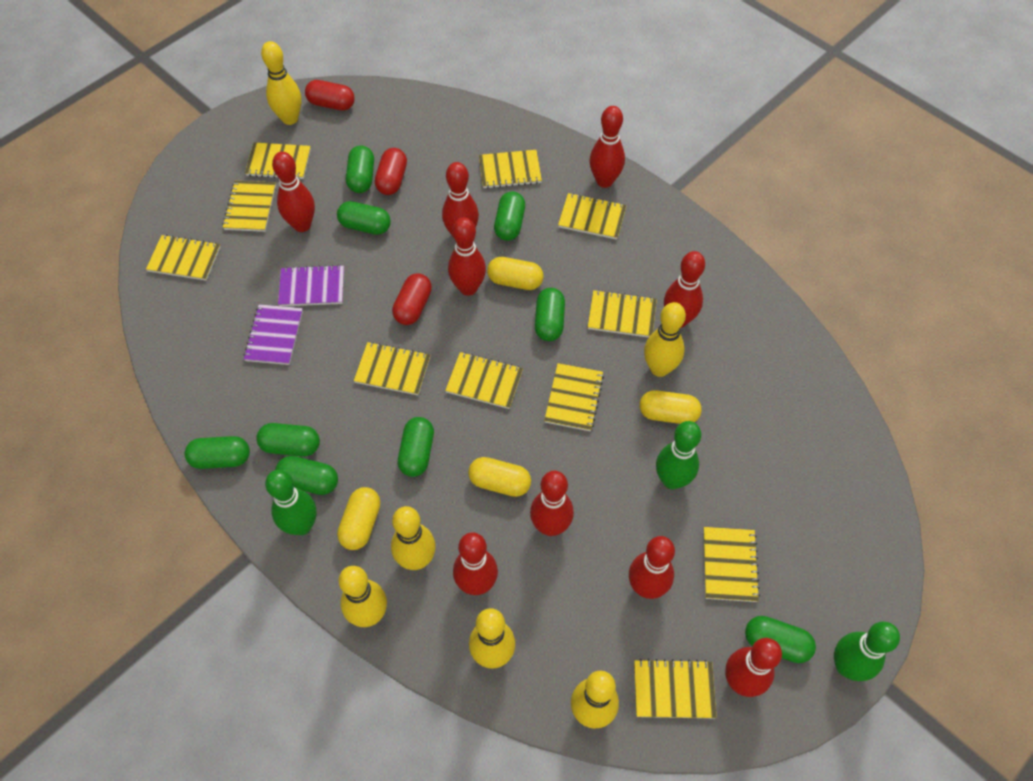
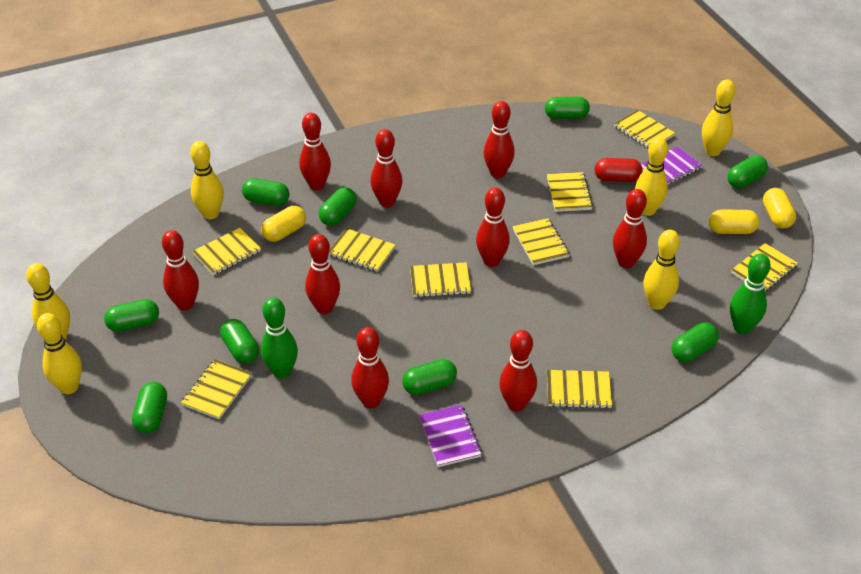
green bowling pin: [265,470,317,535] [656,421,701,489] [834,622,900,681] = 3 -> [261,297,298,379] [730,254,771,334] = 2
red capsule: [305,80,355,111] [375,148,407,195] [392,273,432,325] = 3 -> [595,158,643,182] = 1
yellow capsule: [337,487,381,550] [468,457,531,497] [487,257,544,290] [640,390,702,424] = 4 -> [261,206,306,242] [709,210,760,234] [763,188,796,229] = 3
yellow notebook: [146,235,220,281] [222,181,276,232] [245,142,311,179] [354,342,430,395] [445,352,523,409] [479,150,542,189] [544,363,604,431] [558,193,627,240] [588,290,657,338] [634,659,717,718] [704,527,760,602] = 11 -> [181,359,252,419] [192,228,261,275] [329,228,395,272] [410,262,471,297] [513,218,570,265] [547,172,593,212] [547,370,612,409] [614,110,675,148] [731,243,798,292] = 9

